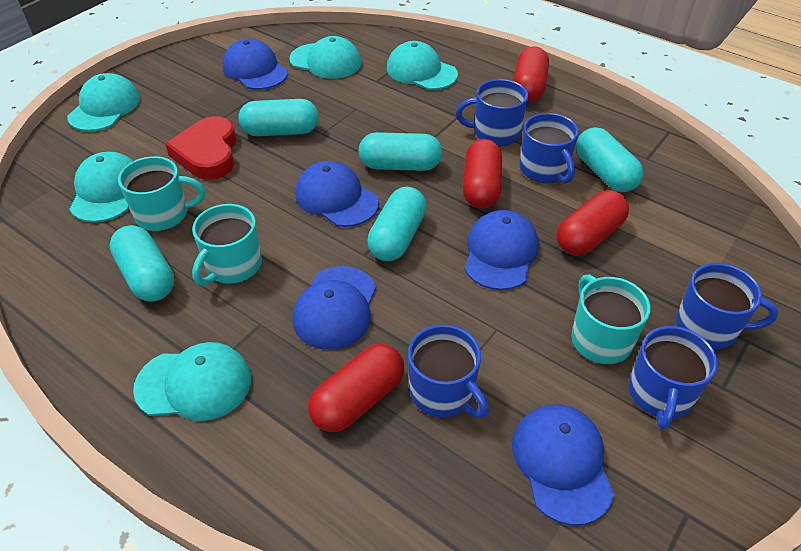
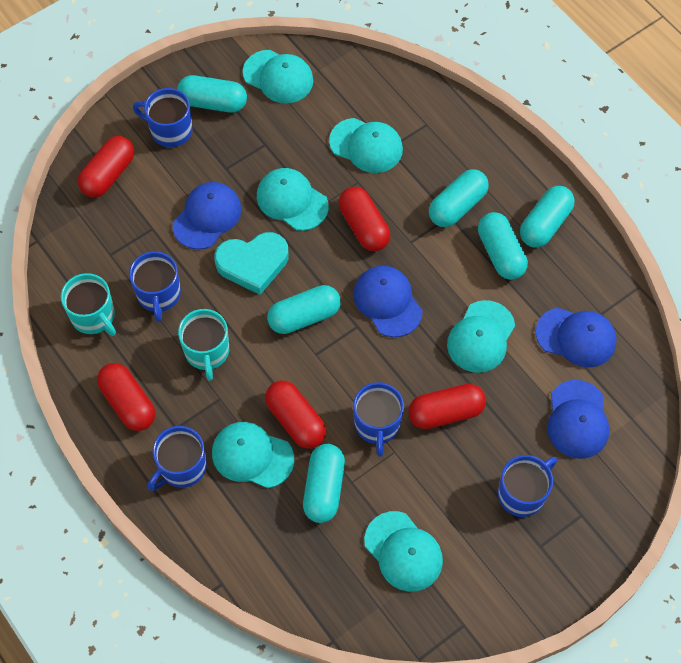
blue cap: [222,39,288,90] [293,266,376,350] [295,161,379,227] [464,210,539,290] [512,404,614,525] = 5 -> [173,182,241,250] [353,266,423,337] [536,308,617,368] [547,380,609,459] = 4
red capsule: [308,344,404,432] [463,139,502,209] [513,47,549,103] [556,190,629,256] = 4 -> [78,136,134,197] [97,363,155,431] [265,381,326,449] [339,186,390,251] [408,384,486,429] = 5
red heart: [165,116,236,180] = 1 -> none = 0
turquoise cap: [67,73,140,131] [70,152,133,222] [133,342,251,421] [289,36,361,79] [387,41,458,90] = 5 -> [212,422,294,488] [243,50,313,104] [257,168,329,231] [329,118,403,173] [364,511,443,592] [447,300,515,373] = 6
turquoise capsule: [109,225,174,302] [238,99,319,136] [359,132,442,171] [367,186,427,261] [576,127,643,192] = 5 -> [177,75,247,113] [267,285,341,334] [303,444,345,523] [429,169,489,227] [478,212,528,280] [520,186,575,248] = 6
turquoise heart: none = 0 -> [214,232,289,295] = 1
turquoise mug: [118,156,205,231] [192,204,262,285] [571,274,651,364] = 3 -> [61,273,116,336] [178,309,229,381] = 2

